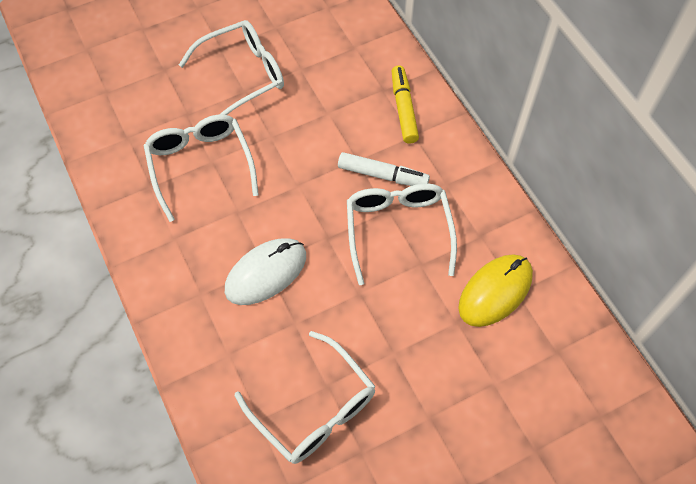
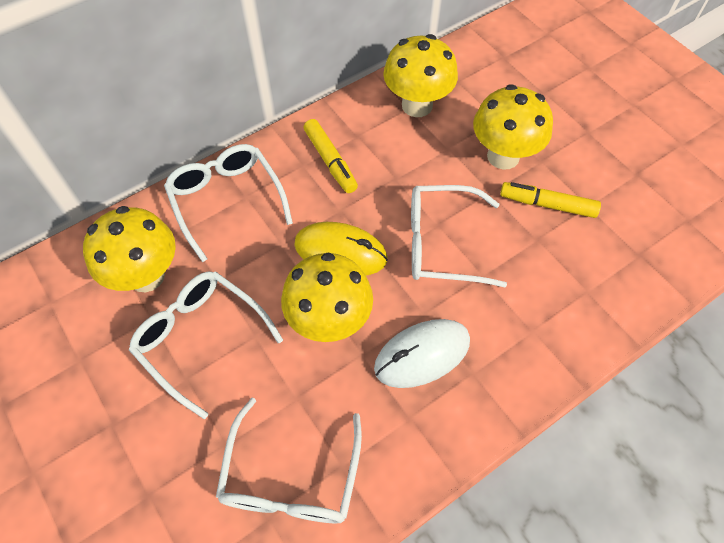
white marker: [338,152,430,186] = 1 -> none = 0
yellow marker: [392,65,419,144] = 1 -> [303,119,358,193] [500,182,601,218] = 2
yellow mushroom: none = 0 -> [83,206,176,292] [281,252,373,342] [383,34,458,117] [473,84,553,169] = 4

